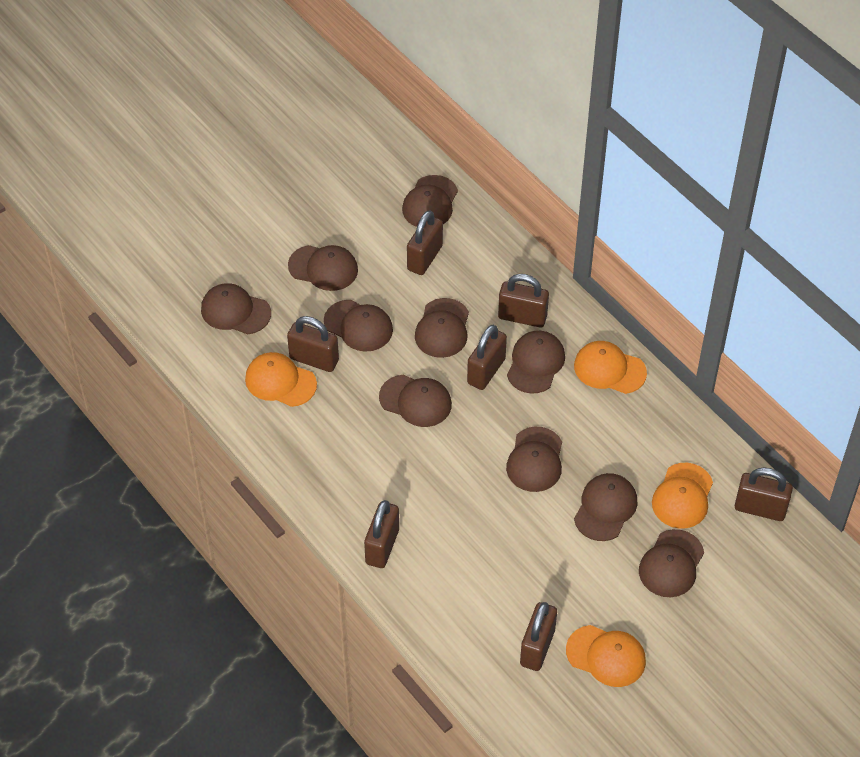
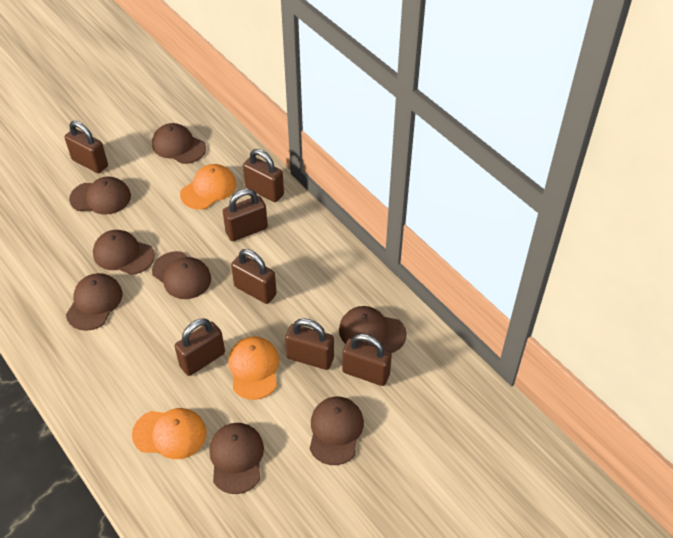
brown cap: [201,283,271,334] [288,245,358,291] [324,300,393,352] [379,375,452,427] [402,175,458,227] [415,298,469,358] [506,427,562,492] [507,331,565,394] [574,473,637,541] [639,529,704,597] = 10 -> [66,273,122,331] [69,176,131,215] [93,230,155,275] [152,123,206,164] [152,251,211,299] [209,423,264,494] [310,397,364,465] [339,306,407,353] = 8
orange cap: [245,352,317,407] [566,625,646,687] [574,341,647,394] [652,463,713,528] = 4 -> [132,408,207,459] [180,164,236,210] [228,336,279,400] = 3

